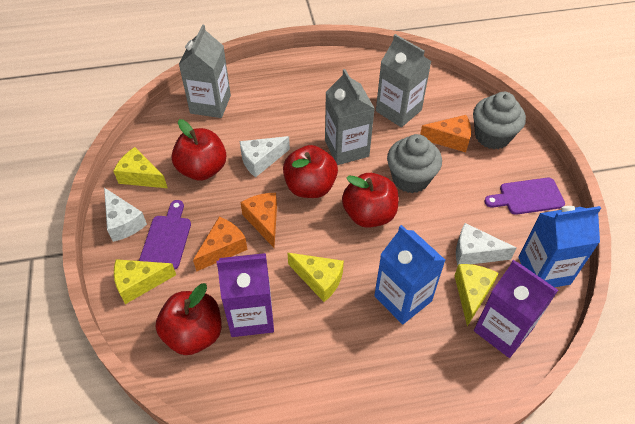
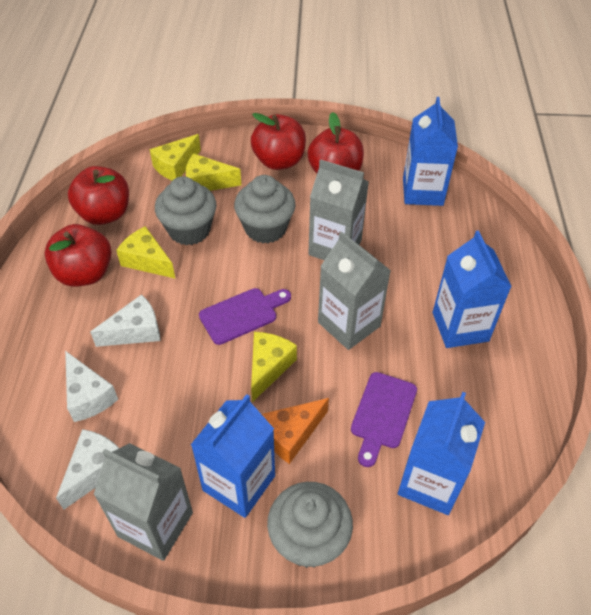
blue carton: [374,225,445,325] [518,206,601,287] = 2 -> [191,394,275,518] [398,392,485,515] [403,97,458,206] [433,231,512,348] = 4
grey cupcake: [387,134,442,193] [473,92,526,149] = 2 -> [155,176,216,245] [234,175,296,243] [267,482,353,568] = 3
orange cheese: [193,217,247,272] [240,193,277,248] [420,115,471,152] = 3 -> [262,398,329,464] = 1
purple carton: [217,253,274,337] [474,260,558,358] = 2 -> none = 0

